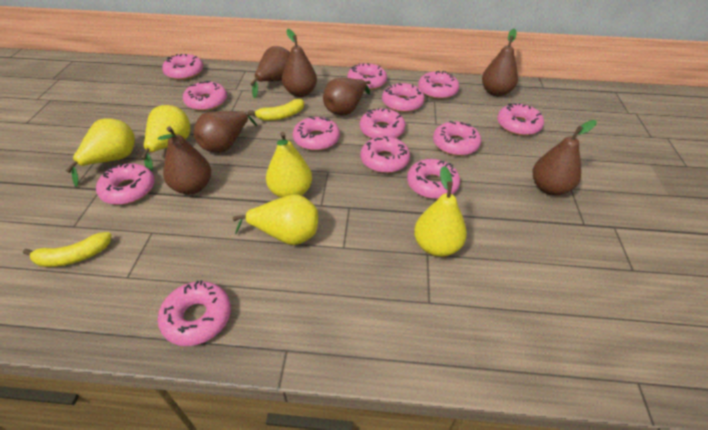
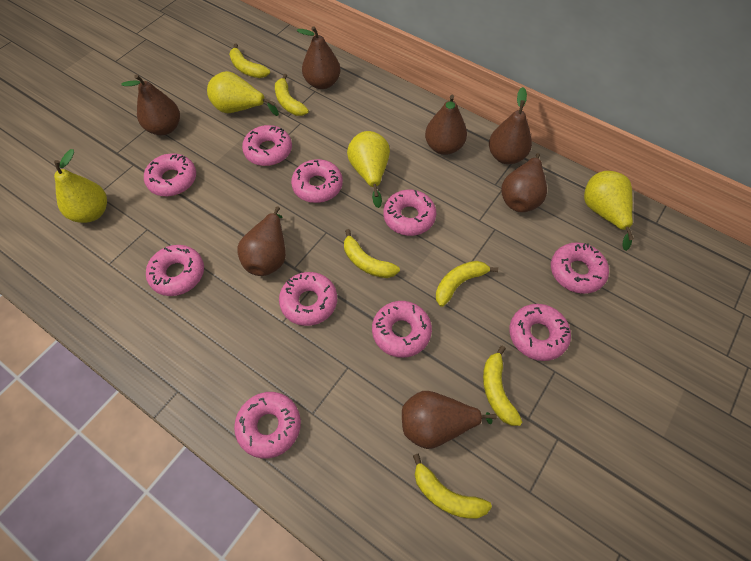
pink donut: [96,163,155,205] [158,280,231,346] [162,54,203,80] [183,81,227,111] [293,116,340,151] [347,63,387,90] [360,108,405,139] [360,136,410,173] [382,83,425,112] [407,159,460,199] [418,71,459,99] [433,121,481,156] [497,103,544,136] = 13 -> [144,153,196,197] [146,245,204,296] [234,392,301,459] [242,125,292,166] [279,272,337,326] [291,159,343,203] [372,301,432,358] [383,190,436,236] [509,304,571,361] [551,242,609,294] = 10
yellow banana: [23,232,111,267] [248,99,304,121] = 2 -> [229,44,270,78] [275,74,309,116] [344,229,400,278] [413,454,492,519] [436,261,498,307] [483,346,522,426] = 6
yellow pear: [66,118,135,187] [141,105,190,172] [232,194,318,245] [266,132,312,198] [414,166,467,257] = 5 -> [54,149,107,223] [207,71,279,116] [347,131,390,208] [584,171,634,251] = 4

